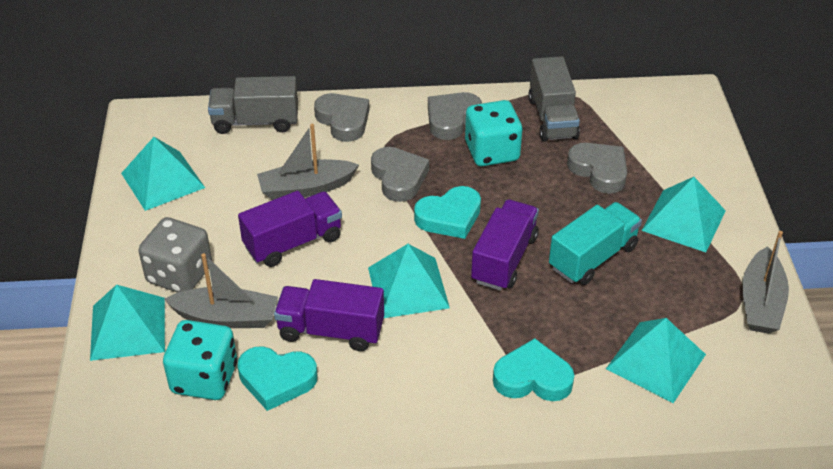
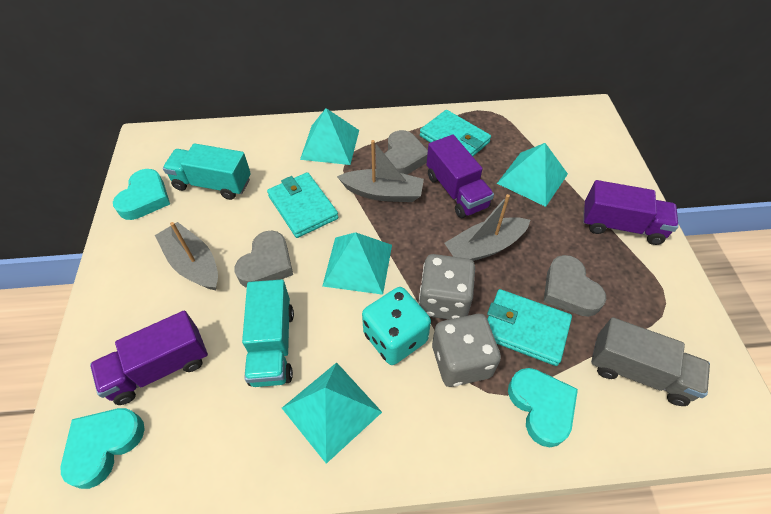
grey dice: [138,217,212,293] = 1 -> [418,254,475,320] [432,314,501,387] = 2
grey heart: [314,93,369,142] [371,147,429,202] [428,92,482,140] [567,143,627,194] = 4 -> [235,230,293,288] [385,130,428,174] [544,255,606,317] = 3
grey truck: [208,76,298,134] [528,56,580,142] = 2 -> [591,317,710,406] = 1
turquoise dice: [163,320,237,400] [465,100,522,166] = 2 -> [362,287,431,365] = 1
turquoise pyramid: [90,284,165,361] [121,137,205,211] [368,244,450,318] [606,318,706,403] [642,177,726,252] = 5 -> [282,362,382,464] [300,108,359,165] [322,232,392,295] [497,143,568,207] = 4
turquoise truck: [549,202,642,285] = 1 -> [163,143,251,200] [242,279,294,387] = 2
turquoise wallet: none = 0 -> [267,172,338,238] [420,110,491,156] [487,289,572,366] = 3

